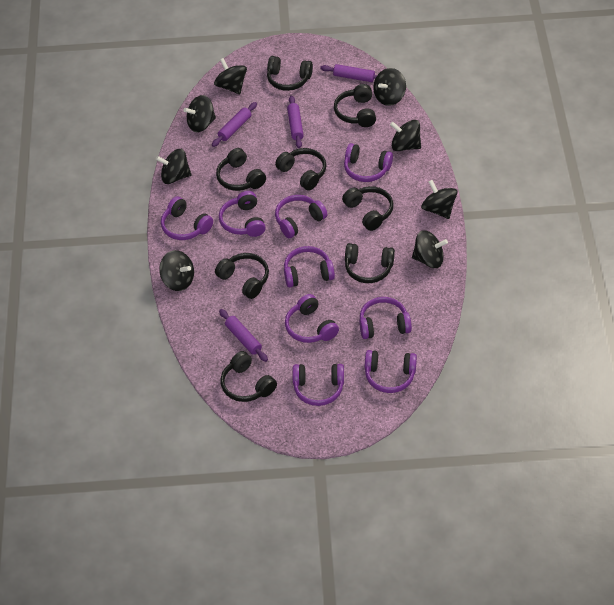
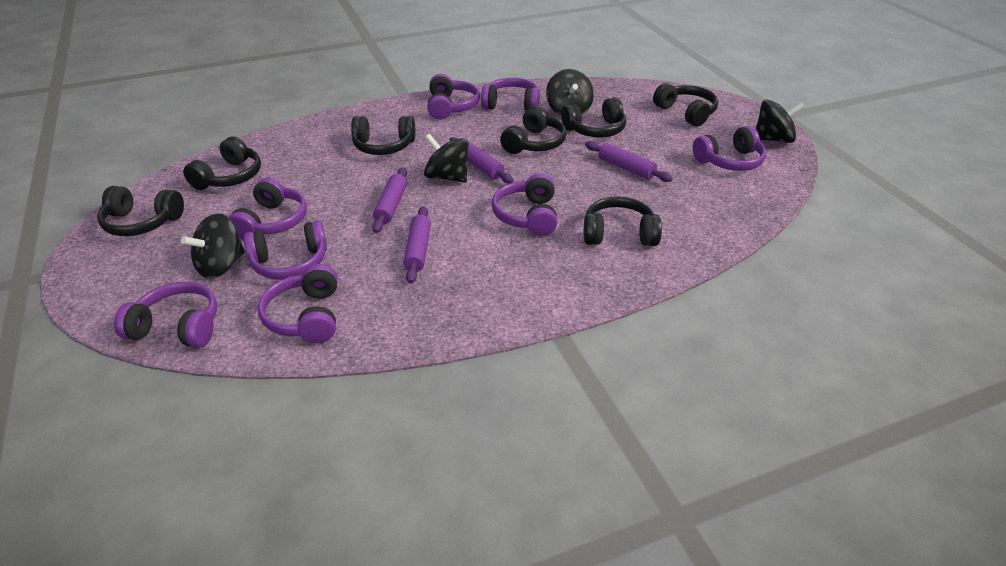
black headphones: [215,253,269,299] [216,148,266,191] [220,351,277,402] [267,56,313,91] [275,148,326,191] [334,84,376,127] [342,186,393,231] [345,243,395,283] = 8 -> [97,186,184,236] [183,136,261,190] [351,116,415,155] [500,106,566,154] [561,97,626,138] [584,197,662,246] [653,83,718,126] = 7
black spinning top: [156,149,191,184] [159,250,194,291] [184,95,216,132] [214,58,247,94] [373,68,406,106] [390,120,421,151] [412,230,448,268] [421,180,457,219] = 8 -> [181,213,245,279] [424,134,468,183] [546,69,594,115] [756,100,805,143] = 4
purple headphones: [161,196,213,240] [219,191,266,237] [275,195,327,238] [284,246,335,287] [285,294,339,343] [292,364,344,406] [344,143,393,182] [359,297,412,339] [365,350,417,393] = 9 -> [114,282,217,348] [228,178,307,240] [244,221,327,280] [258,264,337,343] [427,74,480,120] [481,78,540,111] [491,173,558,236] [693,126,766,171] = 8

